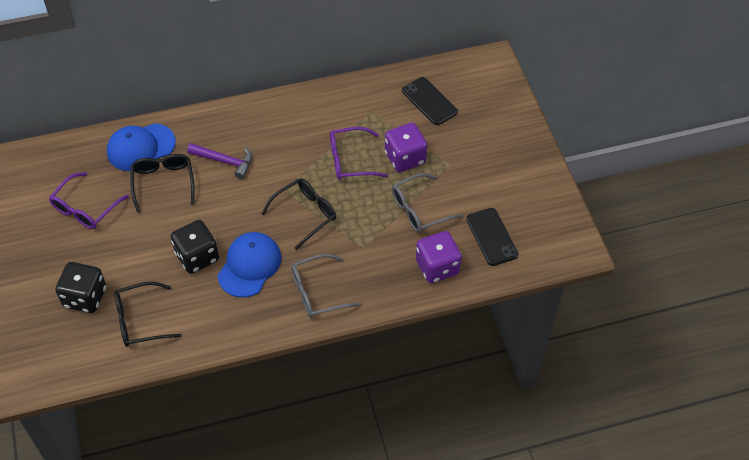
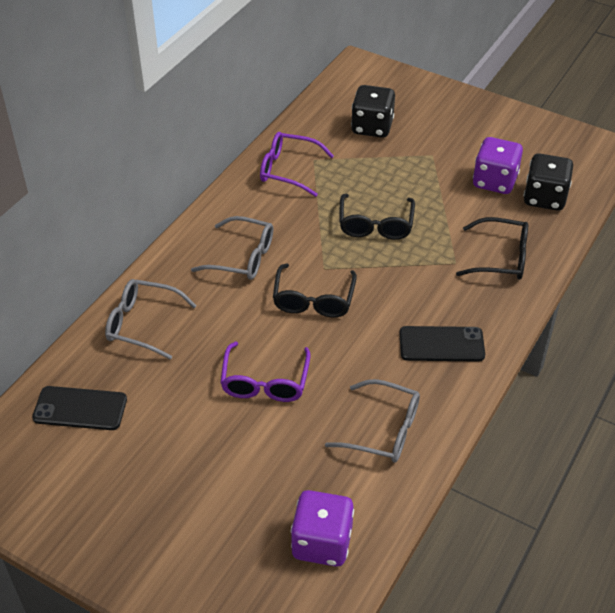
blue cap: [107,123,176,171] [217,232,281,297] = 2 -> none = 0
grey glasses: [291,254,361,318] [392,173,463,233] = 2 -> [105,279,197,360] [191,216,273,280] [325,379,420,463] = 3
purple hammer: [187,143,252,179] = 1 -> none = 0

